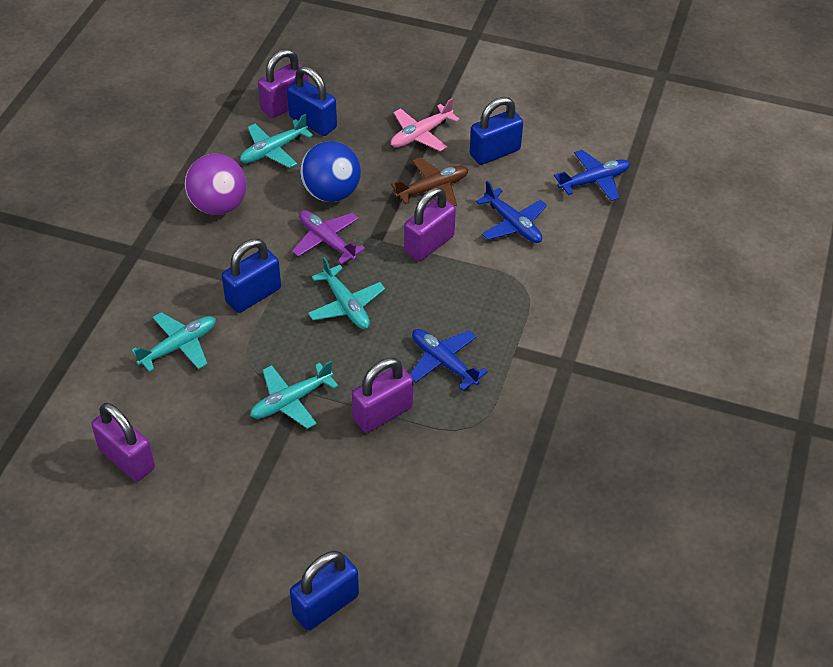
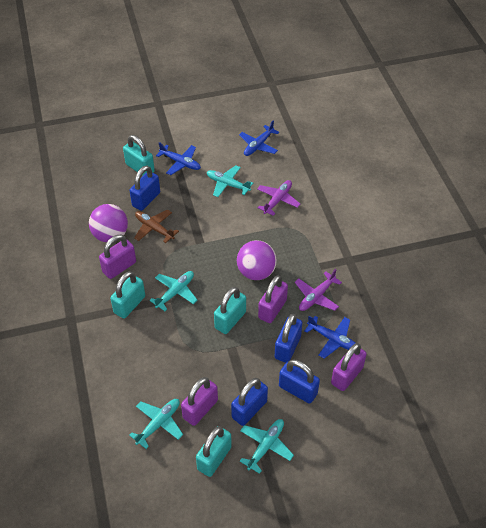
blue ball: [300,141,361,202] = 1 -> none = 0
pink plane: [391,98,460,151] = 1 -> none = 0
purple ball: [185,154,247,215] = 1 -> [89,204,128,242] [237,240,277,280] = 2
purple plane: [292,210,365,264] = 1 -> [257,180,300,216] [295,269,342,311] = 2
turquoise padlock: none = 0 -> [110,271,145,319] [123,135,155,176] [196,426,232,477] [214,287,246,334] = 4

